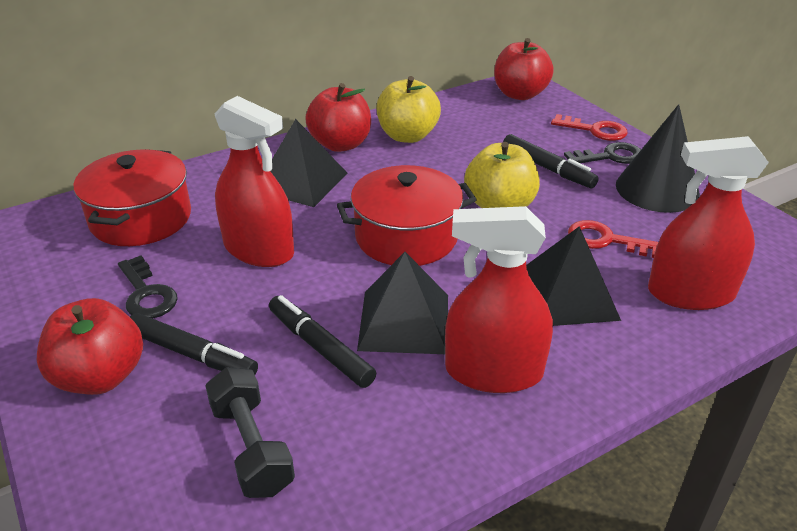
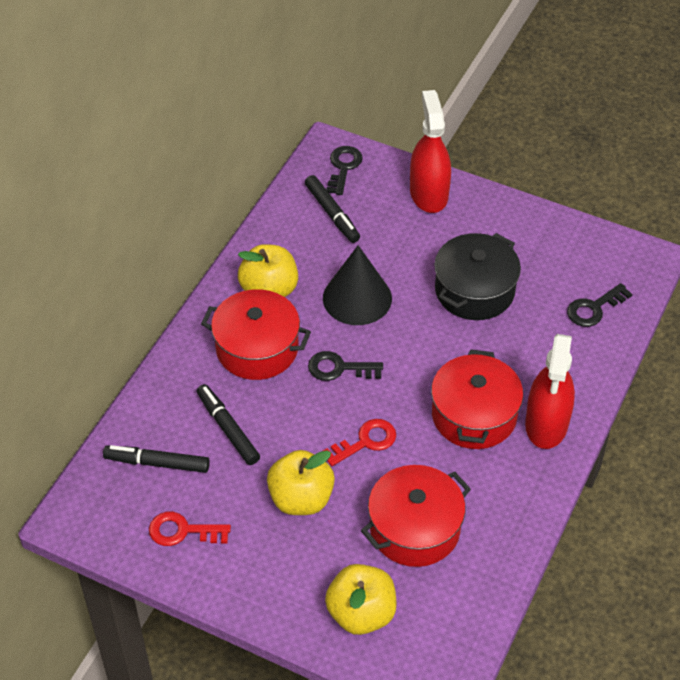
black dumbbell: [205,367,295,498] = 1 -> none = 0
black key: [118,255,178,319] [564,142,641,164] = 2 -> [308,351,383,381] [326,146,363,195] [567,283,632,327] = 3
black pot: none = 0 -> [434,233,521,320] = 1
black pyramid: [271,119,347,207] [357,252,448,354] [527,226,621,326] = 3 -> none = 0
red apple: [37,298,143,395] [305,83,371,152] [494,38,554,100] = 3 -> none = 0
red pot: [74,149,191,246] [337,165,477,266] = 2 -> [201,289,311,380] [361,465,471,567] [431,349,523,449] = 3
red spray bottle: [215,96,294,267] [445,206,553,393] [648,136,769,310] = 3 -> [410,90,451,213] [525,334,575,449] = 2
yellow apple: [377,76,441,143] [464,142,540,208] = 2 -> [238,244,298,297] [267,450,335,515] [325,564,397,635] = 3

